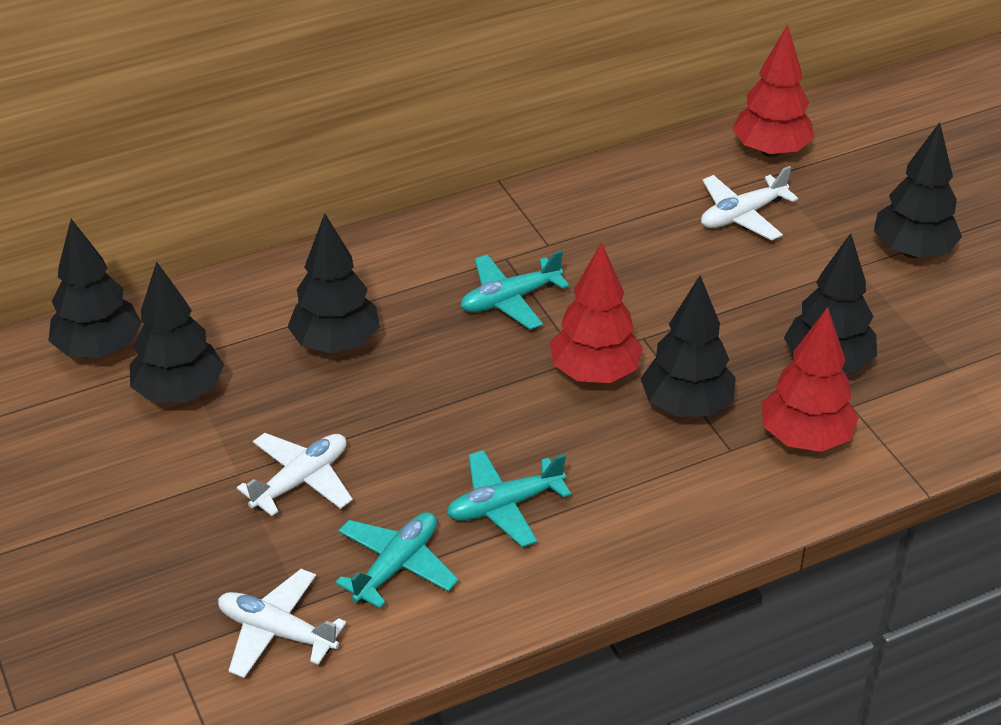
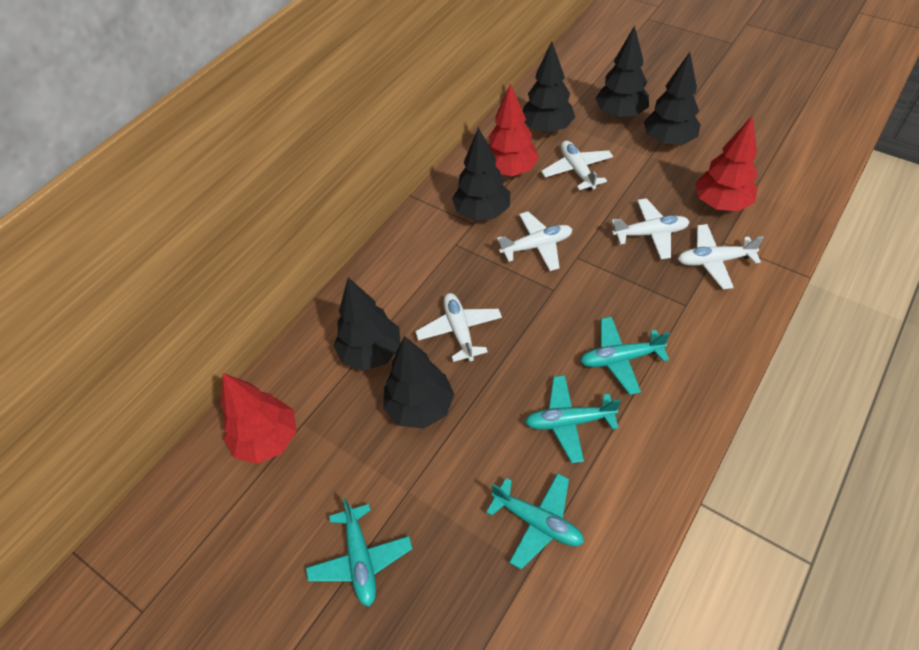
turquoise plane: [335,512,459,608] [447,450,571,547] [460,250,569,330] = 3 -> [306,498,413,607] [486,473,584,569] [525,375,621,463] [580,317,670,395] = 4
white plane: [218,569,346,678] [237,433,353,516] [701,166,798,241] = 3 -> [415,293,502,362] [497,211,573,271] [541,140,613,191] [612,198,689,259] [678,224,764,289] = 5

